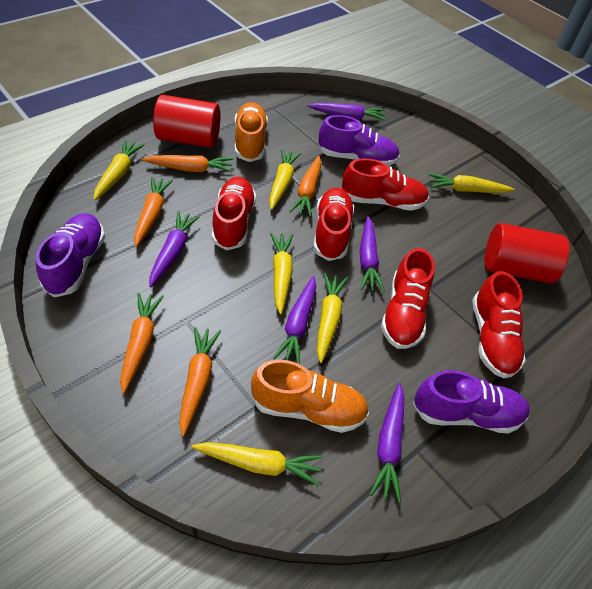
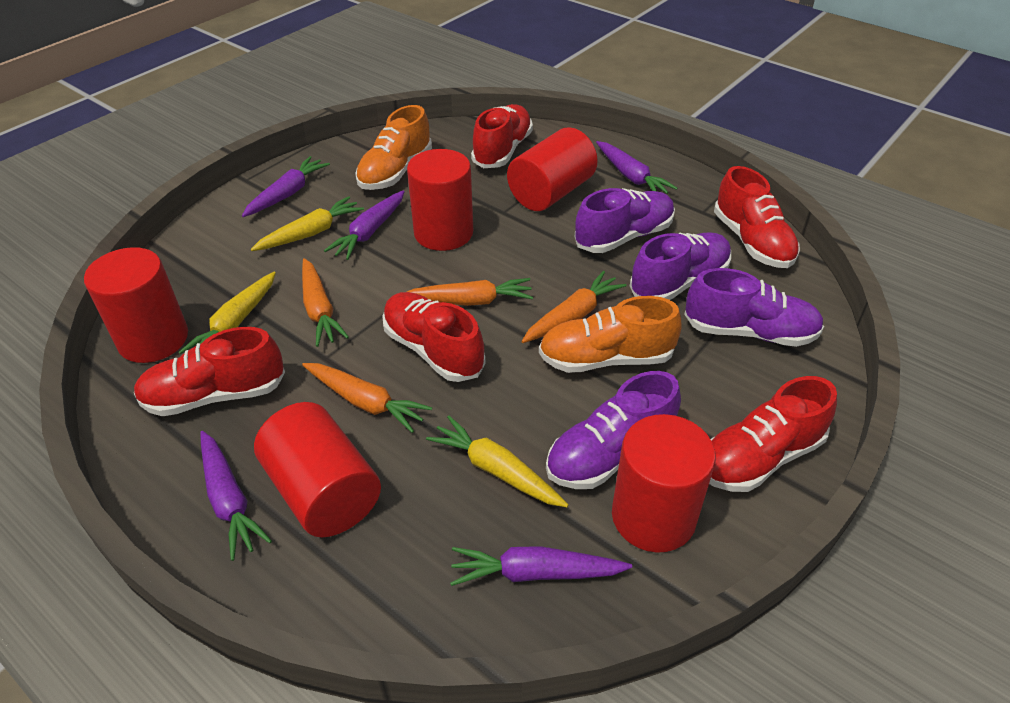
orange carrot: [120,293,164,394] [134,176,173,247] [142,155,233,172] [179,327,221,437] [289,156,321,217] = 5 -> [302,258,349,347] [302,363,432,433] [407,278,533,306] [521,271,627,343] = 4
purple shoe: [36,213,105,297] [318,115,400,166] [413,370,530,434] = 3 -> [546,371,681,489] [575,188,675,253] [630,232,731,300] [684,268,824,347] = 4
red cylinder: [153,95,220,148] [484,223,569,283] = 2 -> [84,247,188,363] [254,402,381,537] [407,149,473,251] [507,127,598,211] [612,414,716,553] = 5
yellow carrot: [93,140,144,201] [192,442,323,486] [269,149,301,210] [270,233,293,315] [317,273,348,363] [429,174,515,193] = 6 -> [178,272,276,354] [251,196,364,251] [426,416,568,507] = 3

